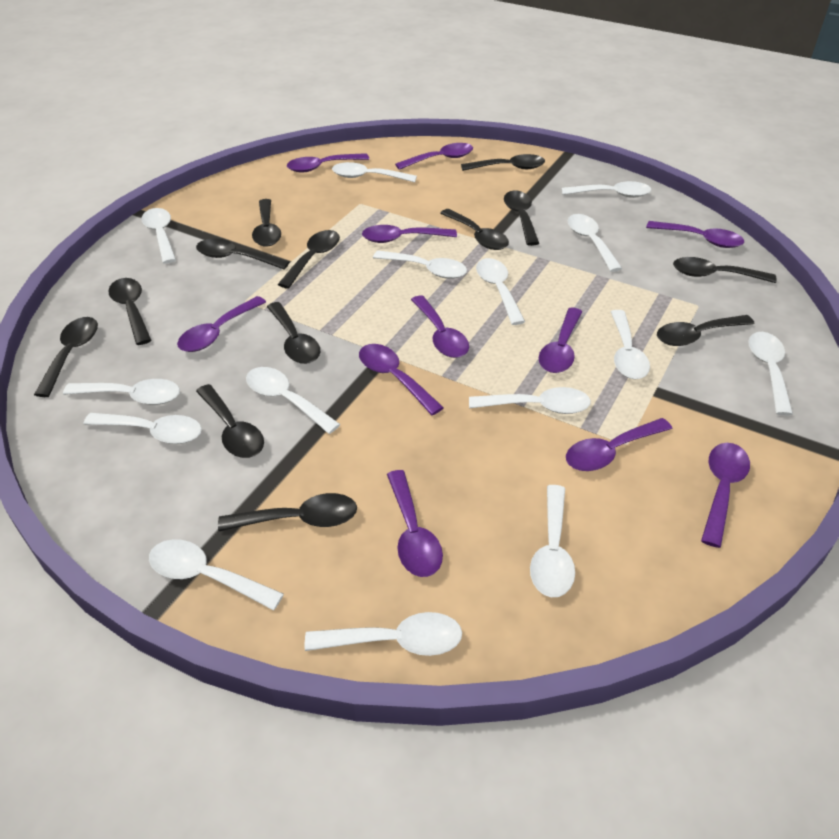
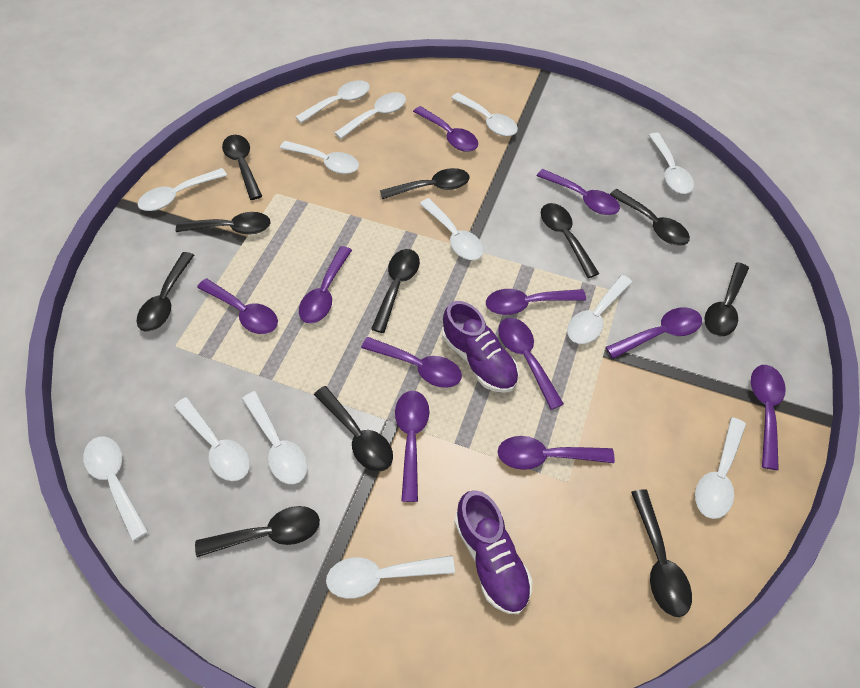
black spoon: [34,317,98,397] [108,278,151,345] [196,238,289,270] [196,384,264,458] [218,493,357,532] [252,199,281,247] [267,302,320,364] [278,230,340,289] [440,209,509,250] [461,154,545,171] [504,190,539,246] [657,315,754,346] [673,257,777,283] = 13 -> [136,252,194,332] [176,212,271,235] [195,506,320,557] [222,135,262,200] [314,386,393,472] [371,249,420,333] [380,168,470,199] [541,203,599,278] [610,189,690,246] [631,489,692,617] [704,262,749,336] = 11
purple shoe: none = 0 -> [442,301,519,393] [454,490,533,614] = 2
white spoon: [63,379,180,405] [83,413,202,444] [142,208,176,264] [149,539,284,611] [246,367,340,434] [305,612,462,656] [332,162,417,182] [373,250,467,279] [469,387,591,414] [476,258,525,325] [530,485,575,597] [562,181,651,198] [568,214,622,272] [611,310,650,379] [748,332,793,416] = 15 -> [83,437,148,541] [138,168,227,211] [174,397,250,481] [242,391,308,484] [280,141,359,174] [296,80,370,123] [326,556,455,599] [335,92,406,139] [420,198,484,260] [451,93,518,136] [567,275,632,344] [649,133,694,194] [695,417,746,519] = 13

